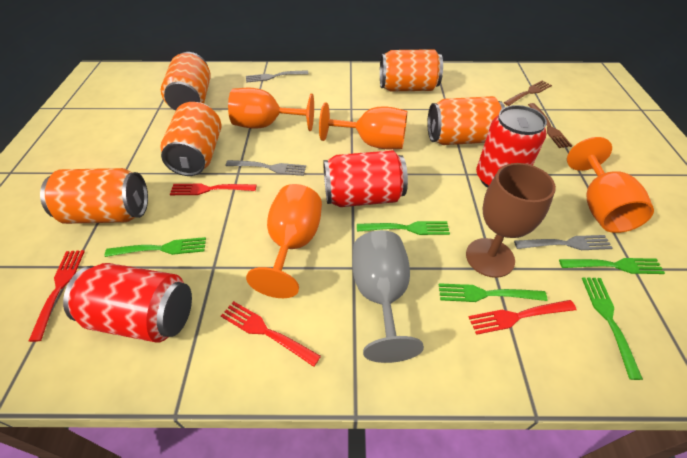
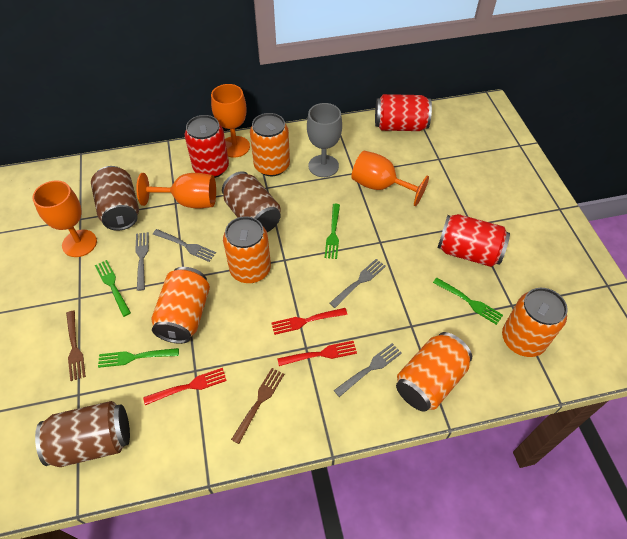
brown can: none = 0 -> [35,401,130,467] [91,166,139,231] [222,171,281,232] = 3
brown goblet: [466,163,556,278] = 1 -> none = 0
green fork: [104,237,206,257] [357,221,450,235] [439,283,548,302] [559,258,665,274] [582,277,643,380] = 5 -> [95,260,131,317] [98,348,179,368] [325,204,340,259] [433,278,503,325] = 4
grey fork: [226,160,306,176] [246,70,309,83] [514,235,613,250] = 3 -> [135,232,149,291] [153,229,216,262] [329,259,386,308] [334,343,402,397] = 4
red fork: [29,250,85,342] [170,183,256,195] [221,301,321,367] [469,300,576,335] = 4 -> [143,368,227,405] [271,308,347,335] [277,341,357,366] = 3

